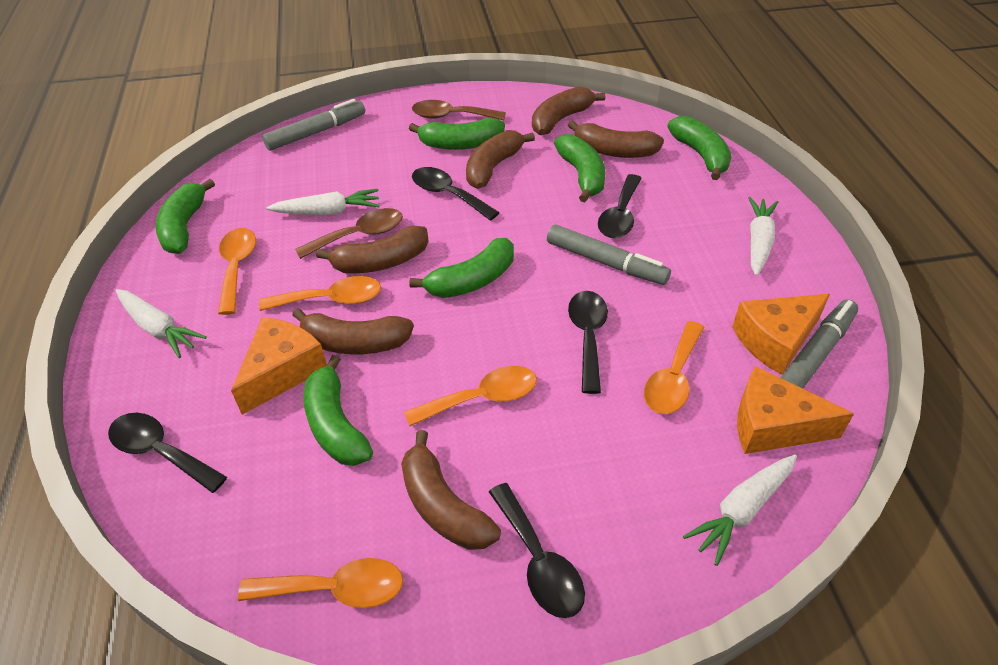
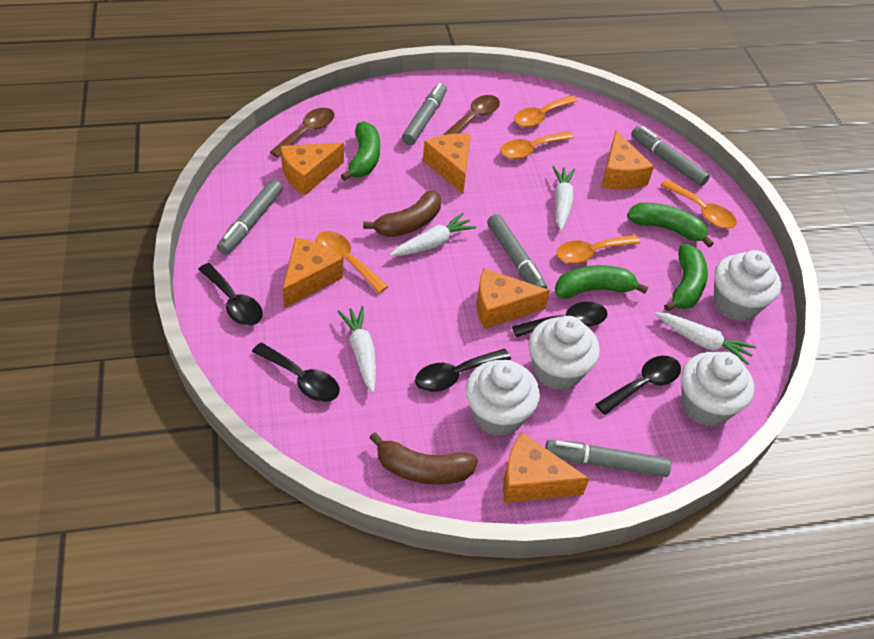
brown banana: [292,308,414,355] [316,225,429,273] [401,430,501,550] [466,130,535,189] [532,86,605,135] [568,120,664,158] = 6 -> [363,191,441,237] [370,432,478,485] = 2
green banana: [155,179,215,254] [303,355,373,466] [409,118,505,150] [409,238,514,298] [554,134,605,202] [667,116,732,180] = 6 -> [341,121,380,181] [555,265,648,298] [627,203,714,248] [664,244,708,311] = 4
grey marker: [262,99,365,151] [547,225,671,285] [780,299,858,389] = 3 -> [217,180,283,255] [402,83,447,145] [487,214,547,289] [545,440,671,477] [631,126,710,186] = 5
orange cheese: [231,317,327,415] [732,294,830,375] [737,366,854,454] = 3 -> [280,143,344,196] [282,238,343,308] [423,133,471,194] [477,268,550,329] [503,432,590,503] [602,131,654,190] = 6
white cupcake: none = 0 -> [465,360,540,436] [529,316,600,390] [681,352,754,426] [714,250,781,321] = 4

